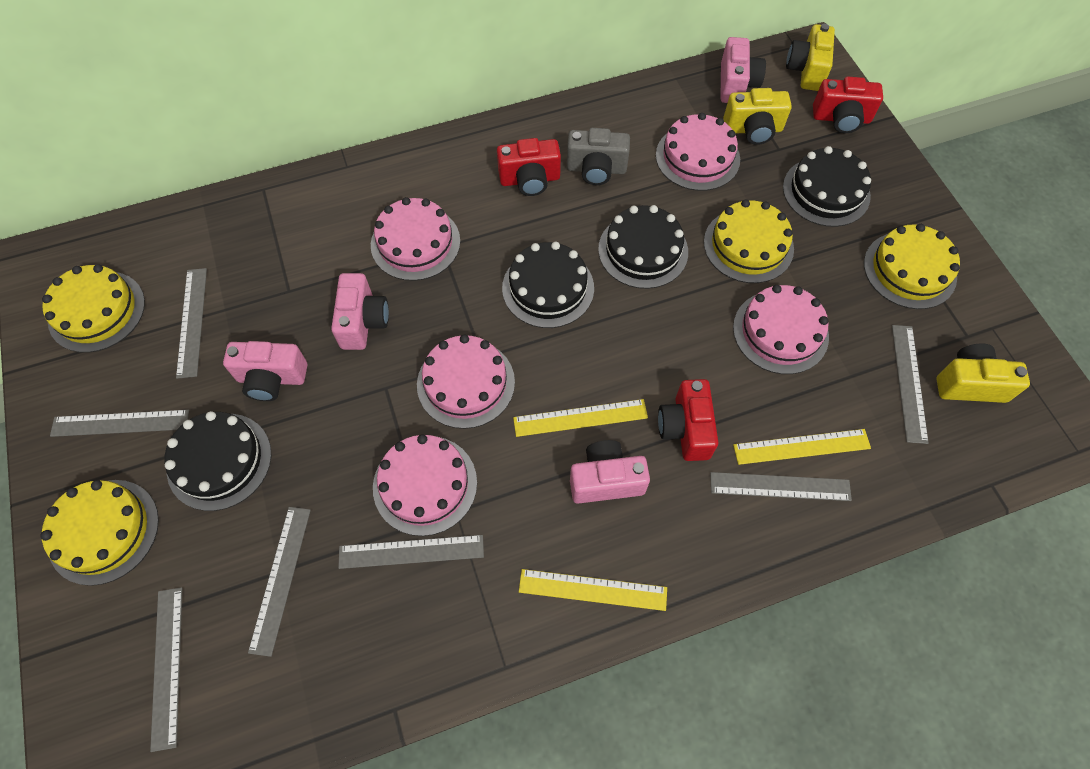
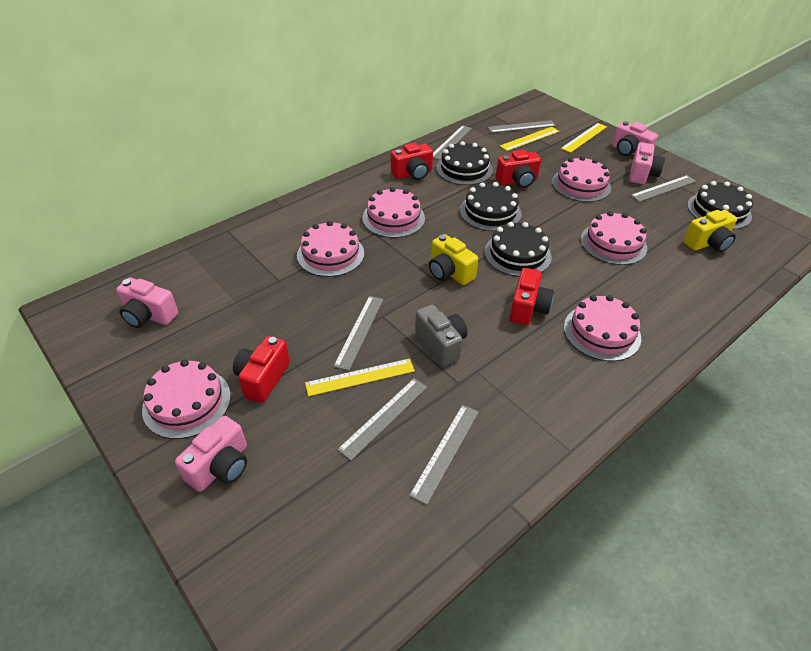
grey ruler: [50,410,189,437] [150,587,182,752] [176,268,207,379] [248,507,311,657] [338,535,484,569] [710,472,852,501] [892,325,929,444] = 7 -> [333,296,384,371] [337,378,427,461] [409,405,479,505] [433,125,472,160] [488,120,556,133] [631,175,696,202] = 6
pink cake: [371,197,460,281] [373,434,477,536] [417,335,515,429] [656,113,740,191] [733,285,829,374] = 5 -> [142,359,231,439] [297,221,364,277] [362,187,425,238] [552,156,611,202] [564,295,641,361] [580,211,647,265] = 6
red camera: [497,138,561,196] [658,379,718,461] [813,77,883,133] = 3 -> [233,336,290,403] [391,143,433,180] [496,150,541,188] [510,268,554,325] = 4
yellow cake: [40,480,159,586] [42,264,145,353] [704,199,794,283] [864,224,960,309] = 4 -> none = 0
yellow camera: [723,88,792,145] [786,24,835,91] [936,344,1030,403] = 3 -> [429,234,478,285] [683,210,737,252] = 2

